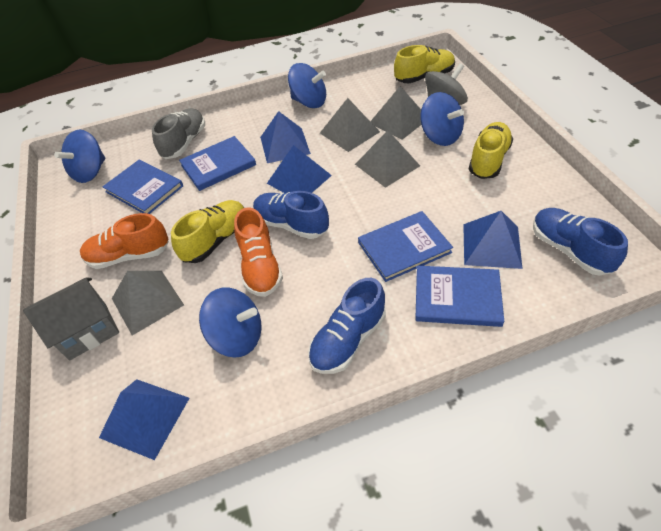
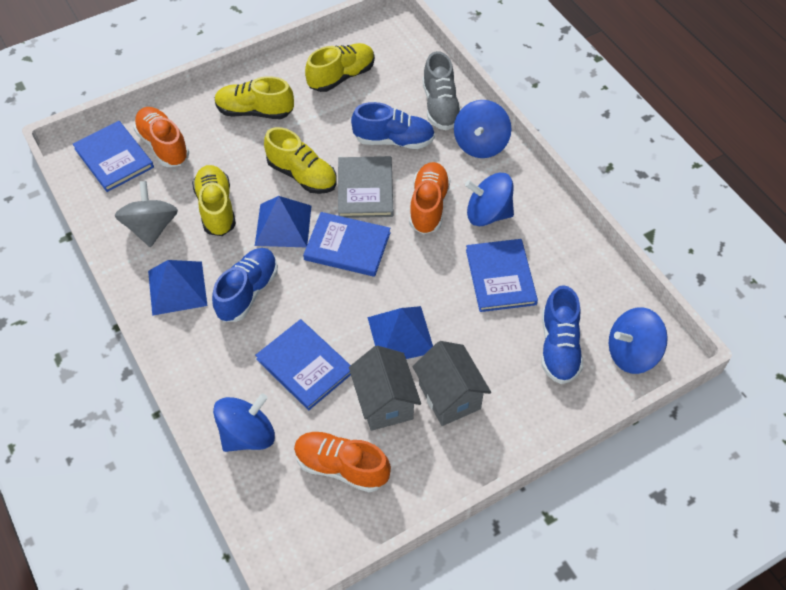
blue pyramid: [99,379,189,460] [260,111,311,163] [267,145,332,193] [463,211,523,269] = 4 -> [148,260,208,316] [255,196,311,247] [367,306,433,359] = 3
grey book: none = 0 -> [338,156,393,218] = 1
grey house: [23,278,119,360] = 1 -> [349,345,421,431] [412,341,491,426] = 2
grey pyramid: [112,271,184,336] [320,98,380,152] [355,130,420,188] [370,86,421,140] = 4 -> none = 0
orange shoe: [80,213,169,269] [234,207,283,297] = 2 -> [133,107,189,167] [294,431,391,492] [409,162,451,234] = 3
yellow shoe: [171,200,244,263] [394,45,455,83] [469,122,513,179] = 3 -> [192,165,236,236] [215,76,294,119] [264,127,337,194] [305,43,375,92] = 4

